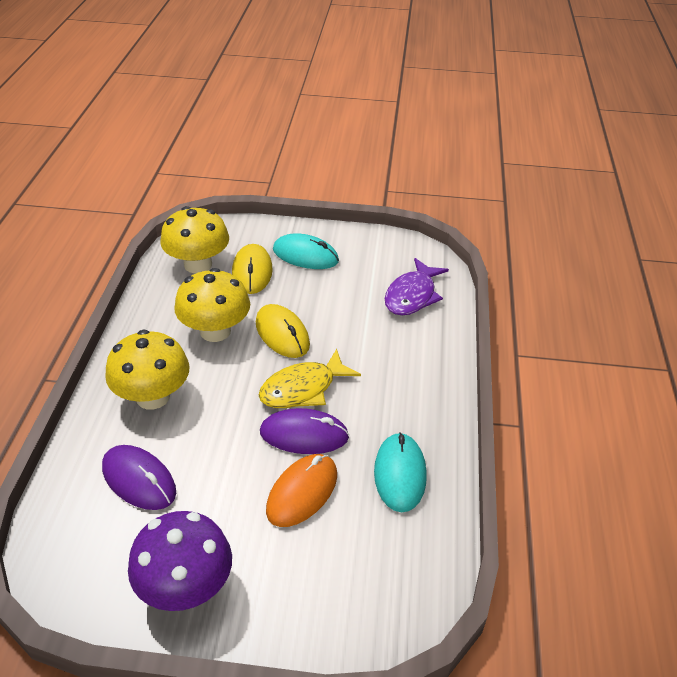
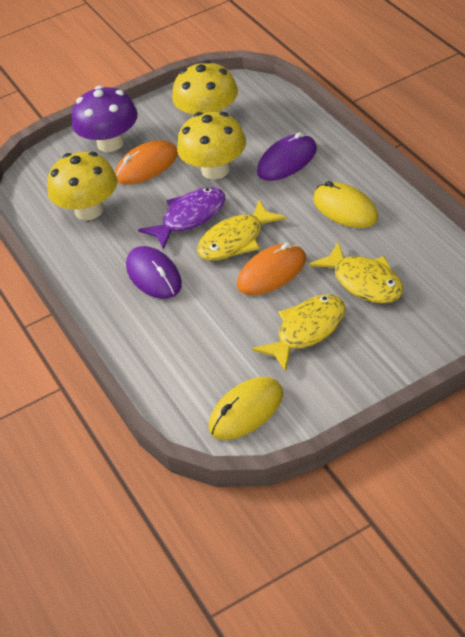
orange mouse: [266,454,337,527] = 1 -> [115,140,178,185] [237,243,306,295] = 2
turquoise mouse: [273,233,339,269] [374,432,427,512] = 2 -> none = 0
yellow fish: [258,349,361,408] = 1 -> [197,200,287,260] [252,294,346,372] [309,242,403,303] = 3

